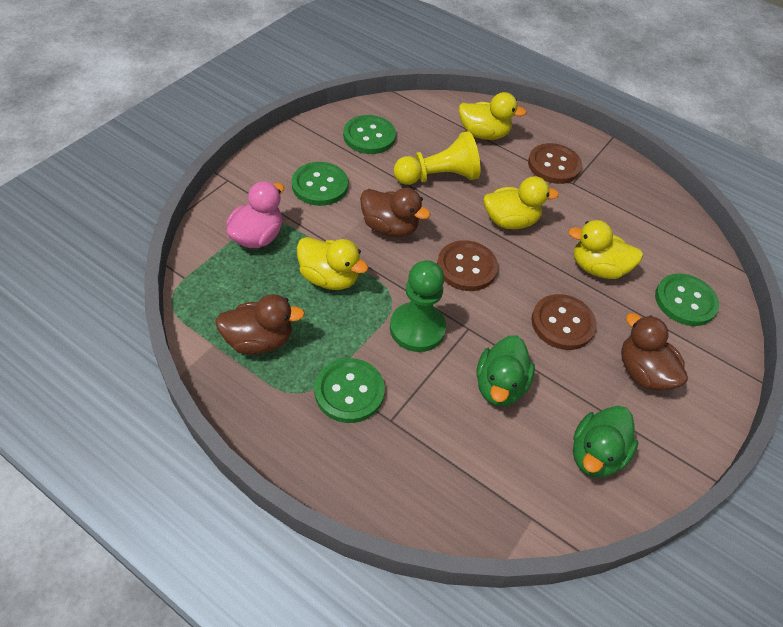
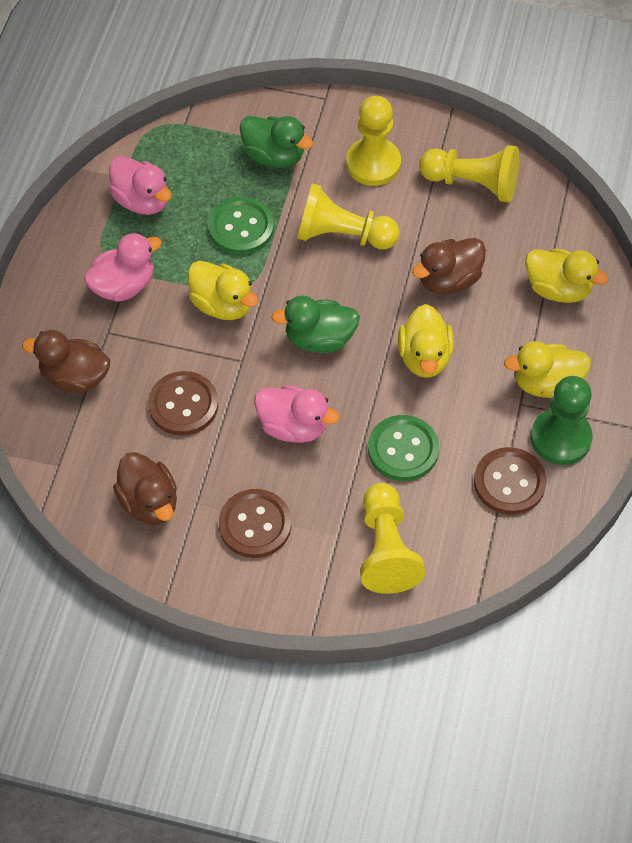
green button: [292,162,348,206] [314,358,385,423] [343,115,396,154] [655,273,719,326] = 4 -> [208,197,274,255] [368,415,439,481] = 2
pink duck: [226,181,284,248] = 1 -> [84,233,162,302] [109,156,172,215] [254,385,340,443] = 3
yellow pawn: [394,131,480,185] = 1 -> [297,183,400,249] [346,96,401,186] [360,483,425,594] [419,145,519,203] = 4

